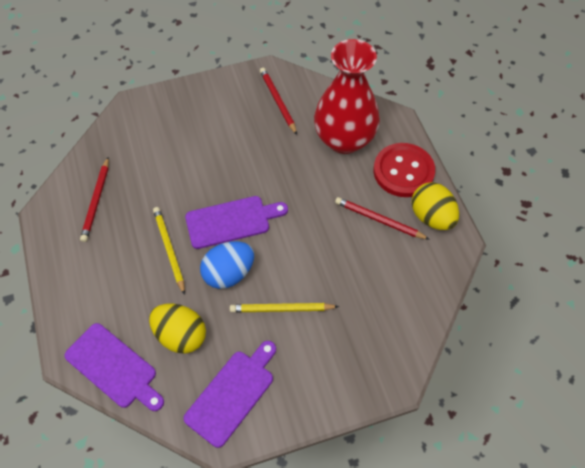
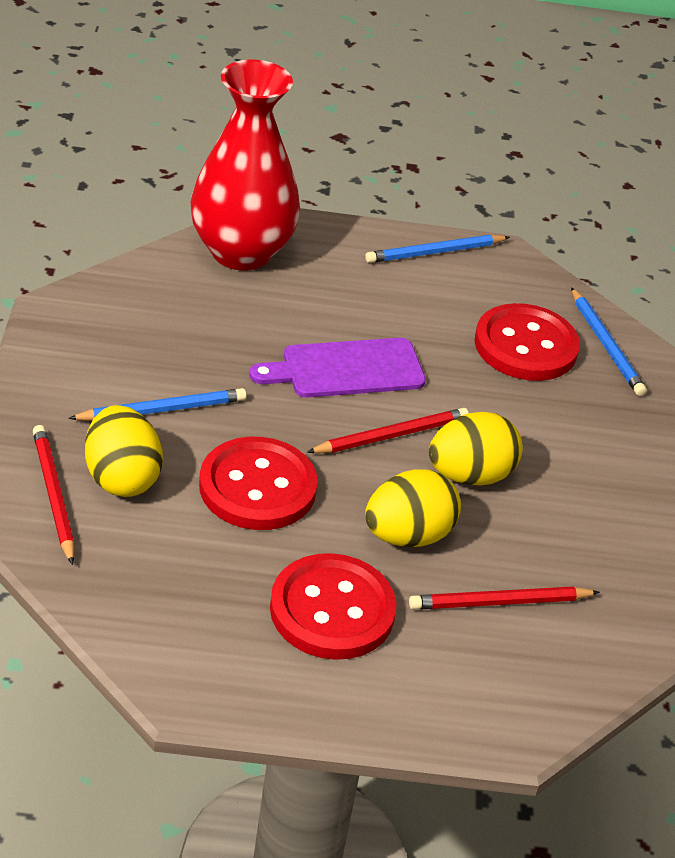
blue egg: [200,241,254,289] = 1 -> none = 0
blue pencil: none = 0 -> [68,388,247,421] [365,235,510,263] [571,287,647,396] = 3
purple cutting board: [64,323,164,411] [184,341,276,448] [185,196,288,249] = 3 -> [249,338,426,398] = 1
red button: [374,143,435,197] = 1 -> [199,437,318,530] [270,553,397,660] [474,303,580,381] = 3
yellow egg: [149,304,206,354] [411,182,459,230] = 2 -> [85,405,163,497] [365,469,461,547] [429,412,523,486] = 3
yellow pencil: [153,207,185,295] [230,303,339,312] = 2 -> none = 0

